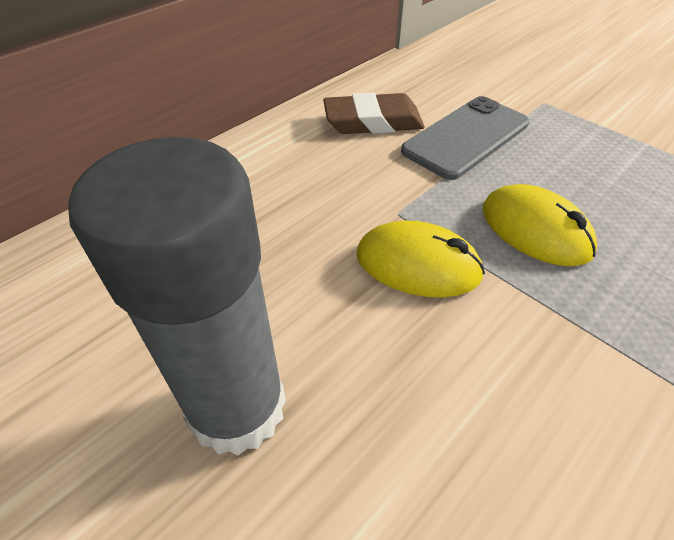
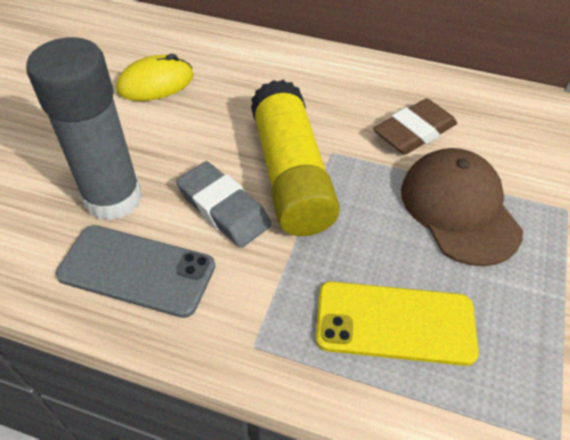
brown cap: none = 0 -> [401,148,523,266] = 1
grey eraser: none = 0 -> [176,161,271,248] = 1
yellow glue stick: none = 0 -> [251,80,340,236] = 1
yellow mouse: [356,221,485,298] [482,184,597,266] = 2 -> [116,54,194,101] = 1
yellow phone: none = 0 -> [316,281,479,366] = 1

